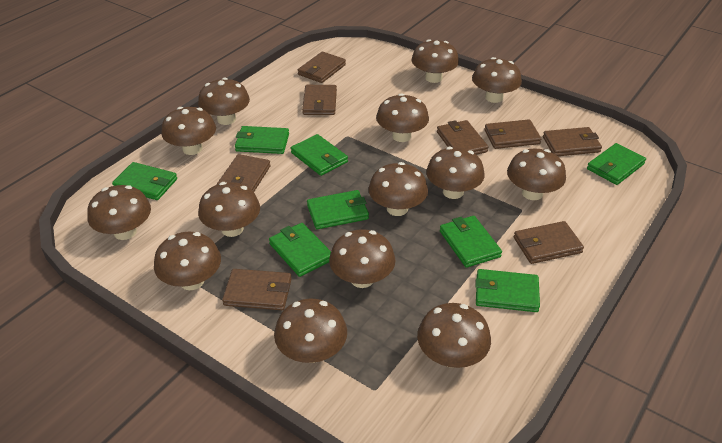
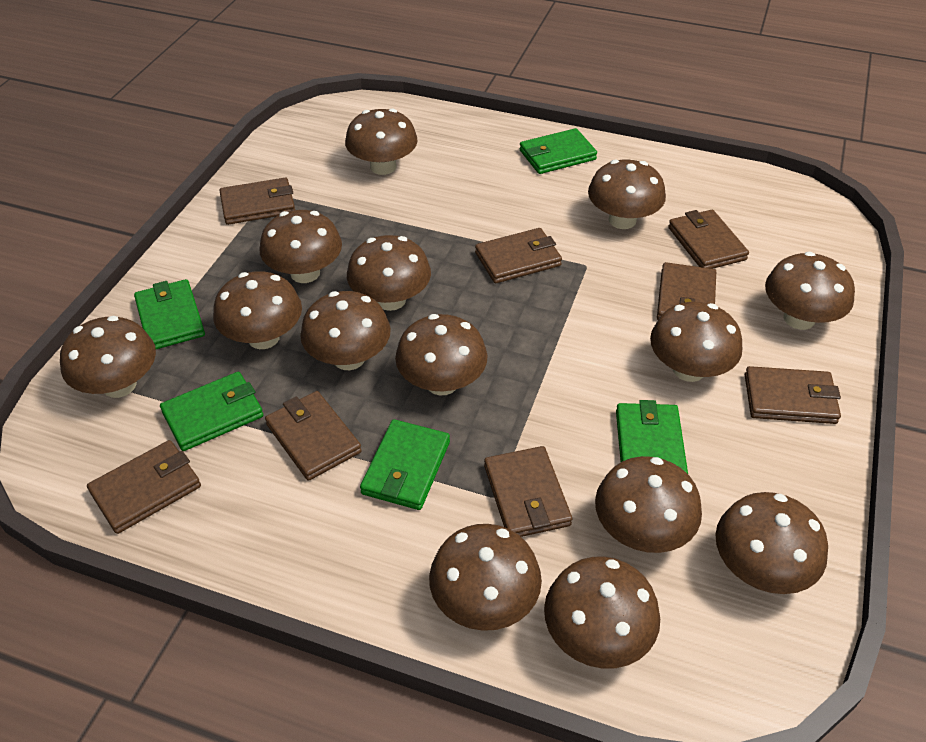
green wallet: [112,162,177,200] [235,126,289,154] [269,223,331,277] [291,134,348,176] [307,190,369,229] [440,216,502,268] [475,269,540,312] [587,143,646,185] = 8 -> [134,279,205,349] [160,372,263,451] [360,419,450,510] [520,128,597,174] [616,400,688,474] = 5

